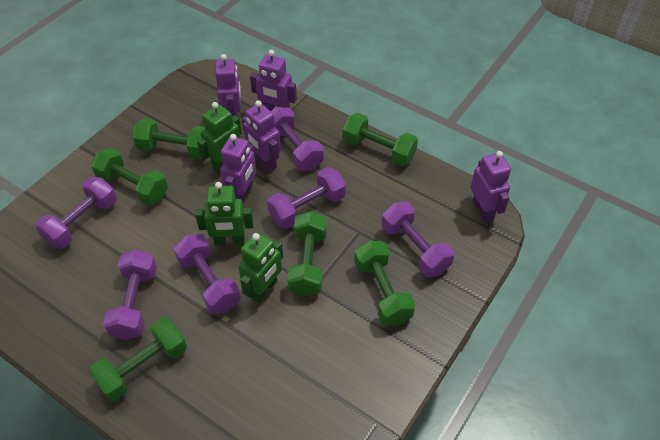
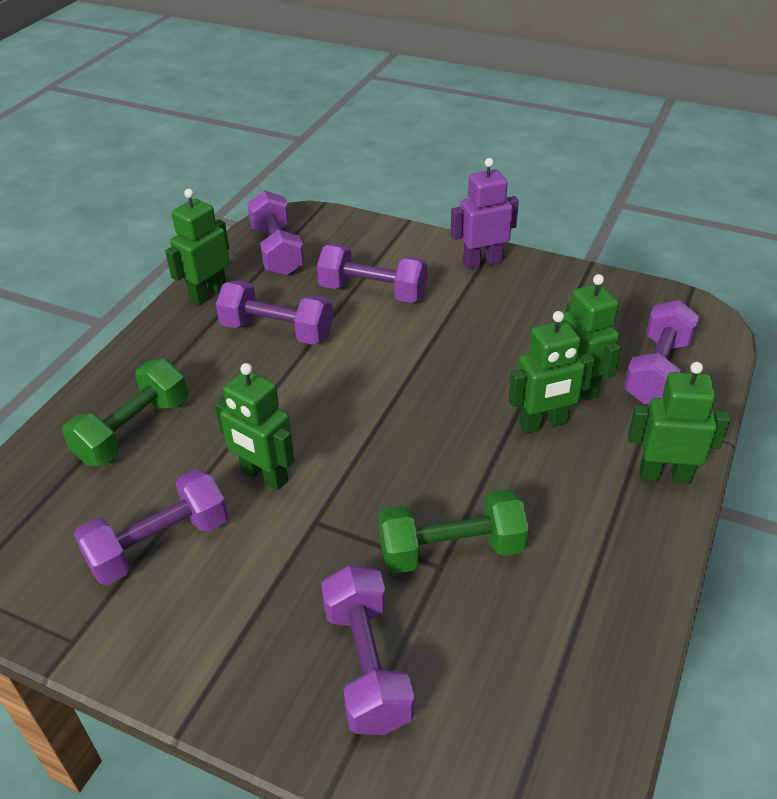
green dumbbell: [89,317,187,402] [91,148,168,206] [133,118,205,159] [287,211,327,296] [342,113,418,166] [354,241,416,326] = 6 -> [62,359,188,466] [378,489,529,574] = 2
green robot: [195,182,253,245] [197,102,242,173] [238,232,283,303] = 3 -> [165,189,230,305] [215,363,295,490] [508,311,595,434] [563,274,621,401] [628,362,730,484] = 5
purple robot: [215,54,241,116] [220,134,256,203] [242,100,281,172] [250,50,297,111] [470,151,511,223] = 5 -> [450,158,519,269] = 1

